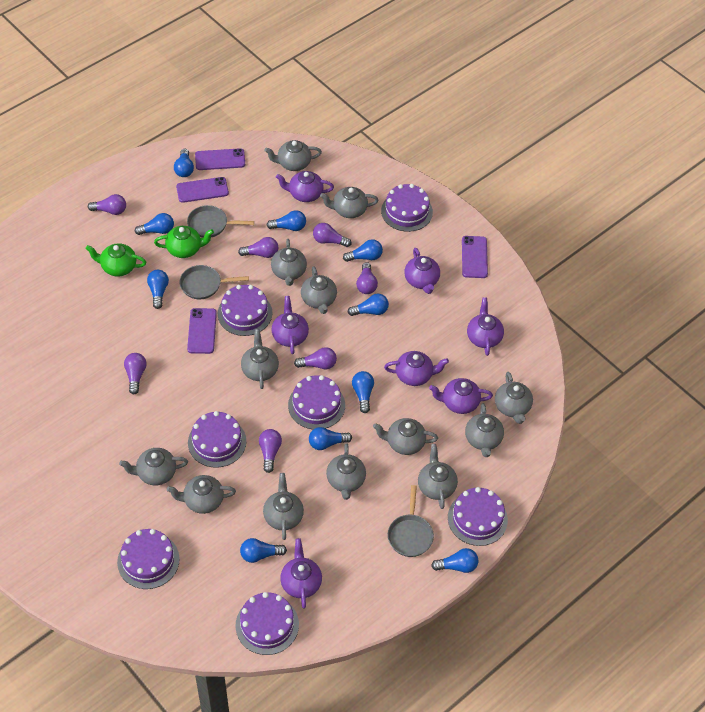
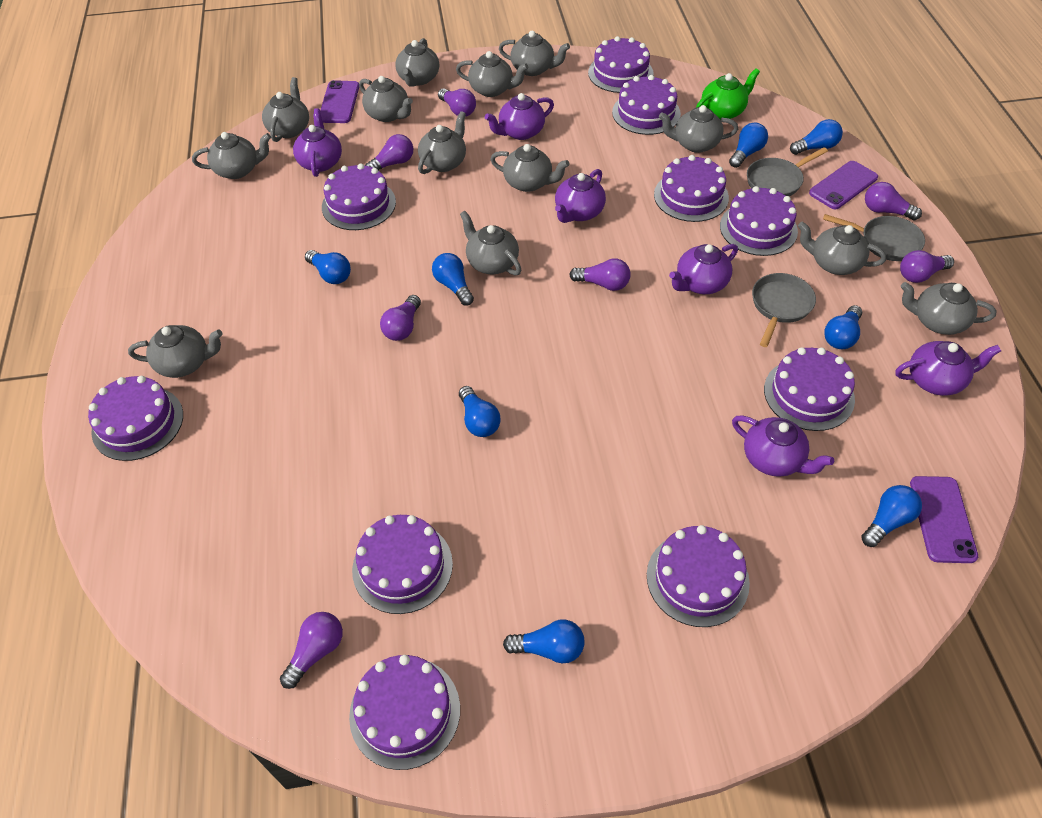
blue light bulb: [135,213,174,235] [147,270,169,309] [174,149,194,177] [240,538,287,563] [267,210,306,231] [309,427,352,450] [343,239,383,262] [348,294,389,316] [352,371,374,413] [431,548,478,573] = 10 -> [305,250,351,284] [432,253,474,306] [459,386,501,437] [503,619,585,663] [729,122,768,168] [790,119,843,155] [824,305,862,349] [861,485,922,547] = 8
green teapot: [85,243,146,277] [154,226,214,258] = 2 -> [696,68,760,120] = 1
purple cake: [117,529,180,589] [188,411,246,468] [218,285,272,336] [236,592,299,655] [288,375,345,429] [381,184,433,232] [448,487,508,546] = 7 -> [88,376,183,461] [322,163,396,230] [349,655,460,770] [352,515,453,614] [588,36,654,93] [612,75,681,135] [647,525,750,627] [654,155,729,222] [720,186,798,256] [764,347,855,431] = 10
purple phone: [176,177,229,203] [187,308,217,354] [195,148,245,170] [462,236,488,278] = 4 -> [320,80,359,123] [809,161,878,209] [910,476,978,563] = 3
purple teapot: [272,296,309,354] [276,171,334,202] [280,538,322,609] [384,351,449,386] [404,248,440,294] [429,378,493,414] [467,297,504,356] = 7 -> [293,108,342,177] [485,93,554,140] [555,169,606,223] [669,244,738,294] [732,415,834,477] [895,341,1001,396] = 6

